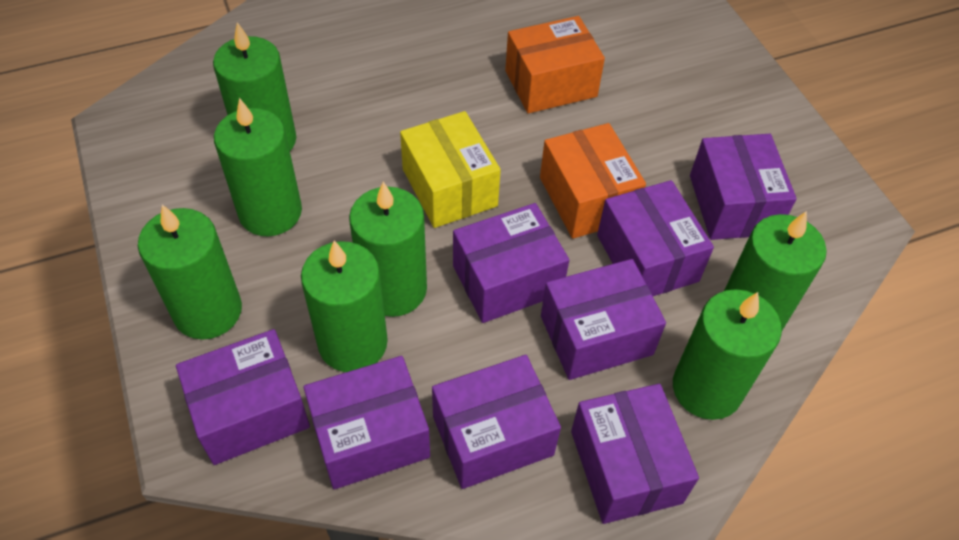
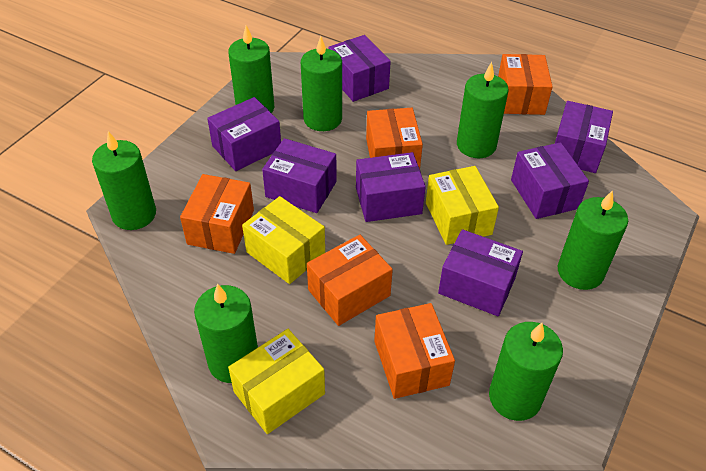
orange box: [505,16,605,113] [540,123,646,239] = 2 -> [180,174,254,254] [307,235,393,326] [366,108,423,168] [374,303,455,399] [498,54,553,115] = 5
purple box: [176,329,310,465] [303,356,430,489] [432,355,561,489] [453,203,569,323] [541,259,666,380] [571,384,699,524] [597,180,714,296] [690,134,797,240] = 8 -> [207,97,281,171] [262,138,337,213] [328,35,391,102] [356,152,426,222] [438,229,523,316] [511,142,589,219] [555,101,613,173] = 7
yellow box: [400,111,501,228] = 1 -> [228,329,325,434] [242,196,325,284] [426,166,499,245] = 3

